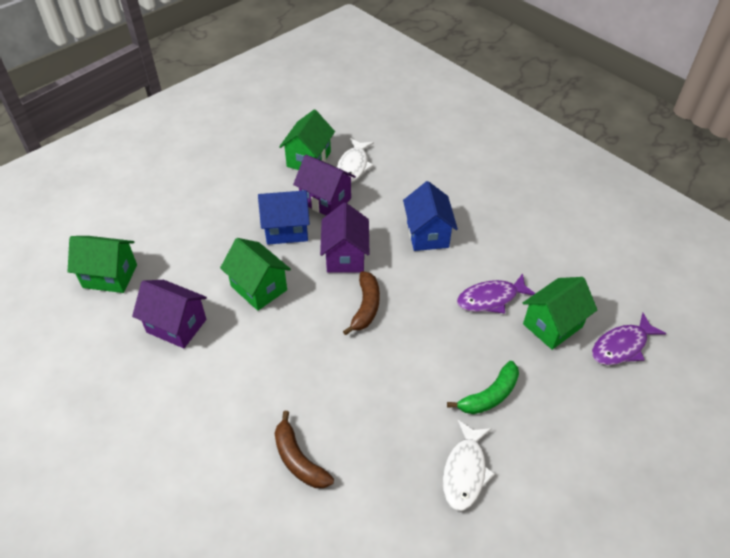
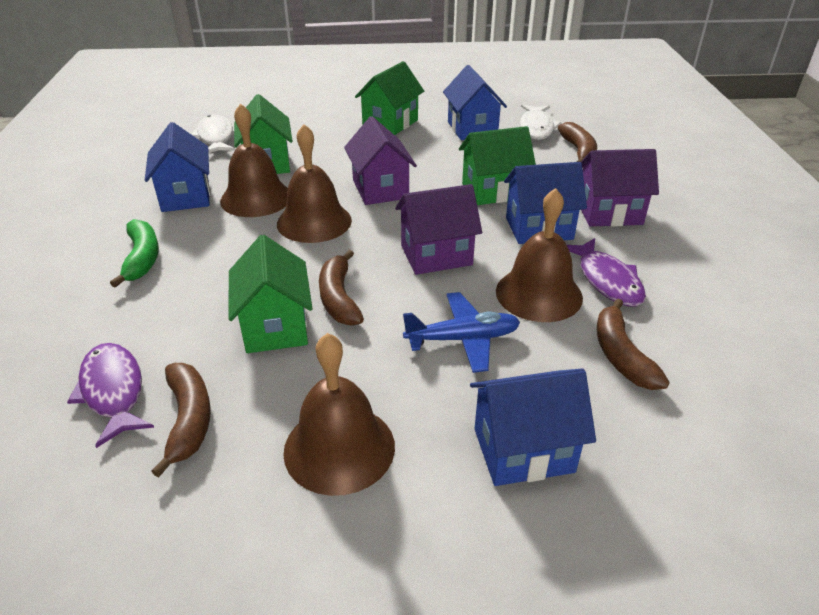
blue house: [258,190,310,245] [403,181,458,251] = 2 -> [145,122,210,212] [443,65,507,140] [470,369,596,486] [504,162,587,244] = 4
blue plane: none = 0 -> [403,292,520,373] = 1
brown banana: [275,411,334,488] [343,271,380,335] = 2 -> [151,363,211,477] [319,250,364,326] [558,122,597,162] [597,299,669,390] = 4
brown bell: none = 0 -> [220,103,288,217] [277,124,352,243] [283,333,395,496] [496,188,583,322] = 4

